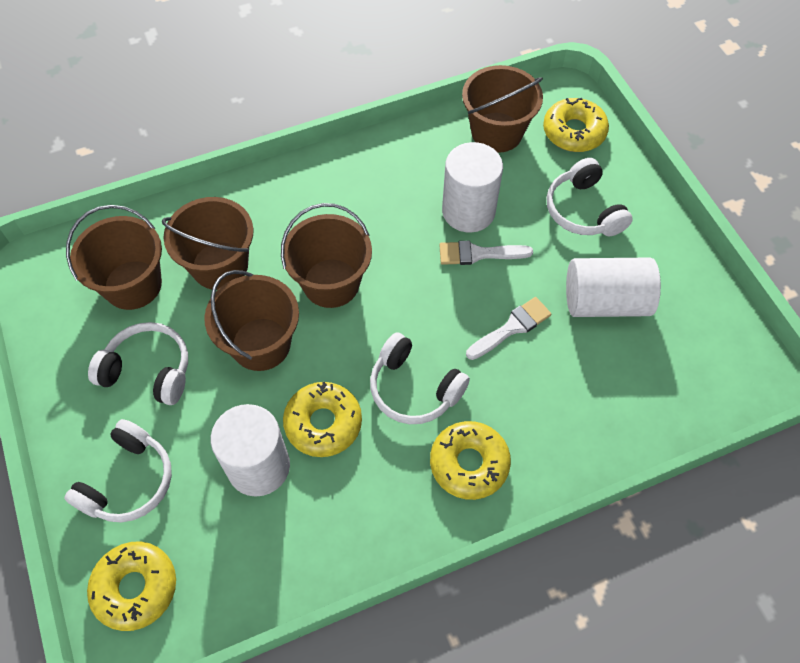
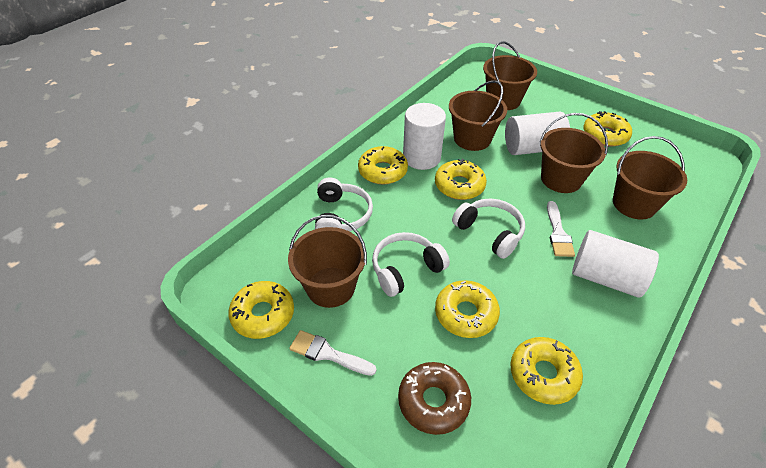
brown donut: none = 0 -> [398,362,471,435] = 1
white headphones: [64,419,172,522] [88,322,188,405] [370,332,470,424] [547,158,633,236] = 4 -> [315,177,373,231] [372,232,450,297] [452,198,525,259] = 3
yellow donut: [87,541,176,631] [283,382,362,457] [430,421,511,500] [543,98,609,152] = 4 -> [228,281,294,339] [358,146,408,185] [435,159,487,200] [435,280,500,338] [510,337,583,405] [583,111,632,147] = 6

